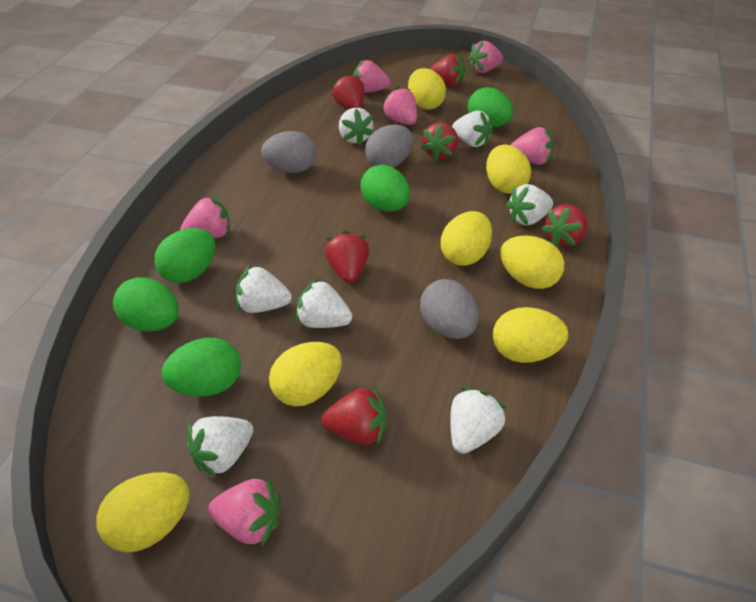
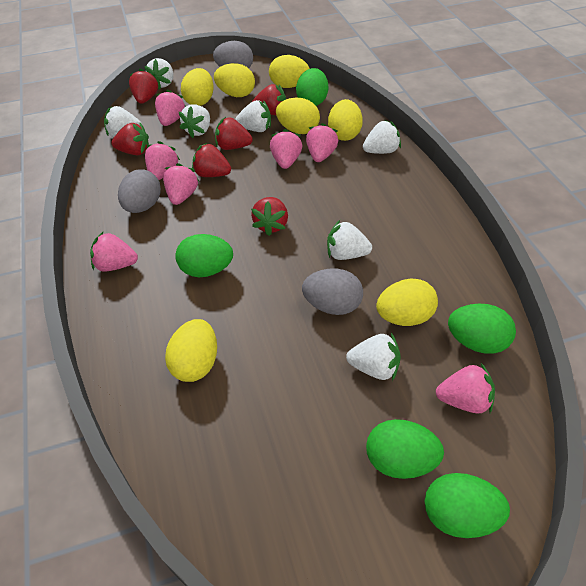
pink strawberry: [180,196,230,238] [208,478,281,546] [353,59,390,93] [382,86,417,125] [468,41,503,73] [511,127,554,165] = 6 -> [90,232,138,272] [145,141,180,180] [155,89,186,126] [163,163,199,205] [270,129,302,169] [306,123,338,162] [436,363,495,413] = 7

